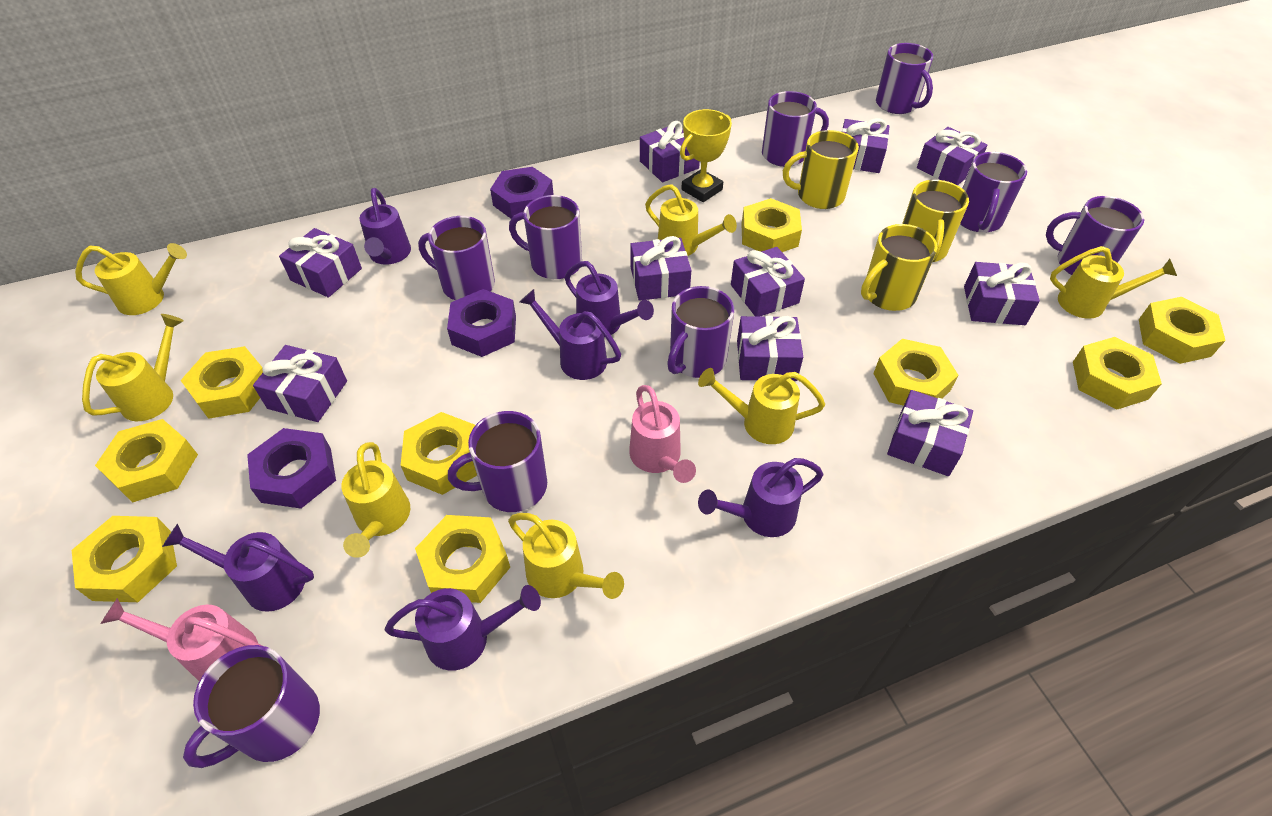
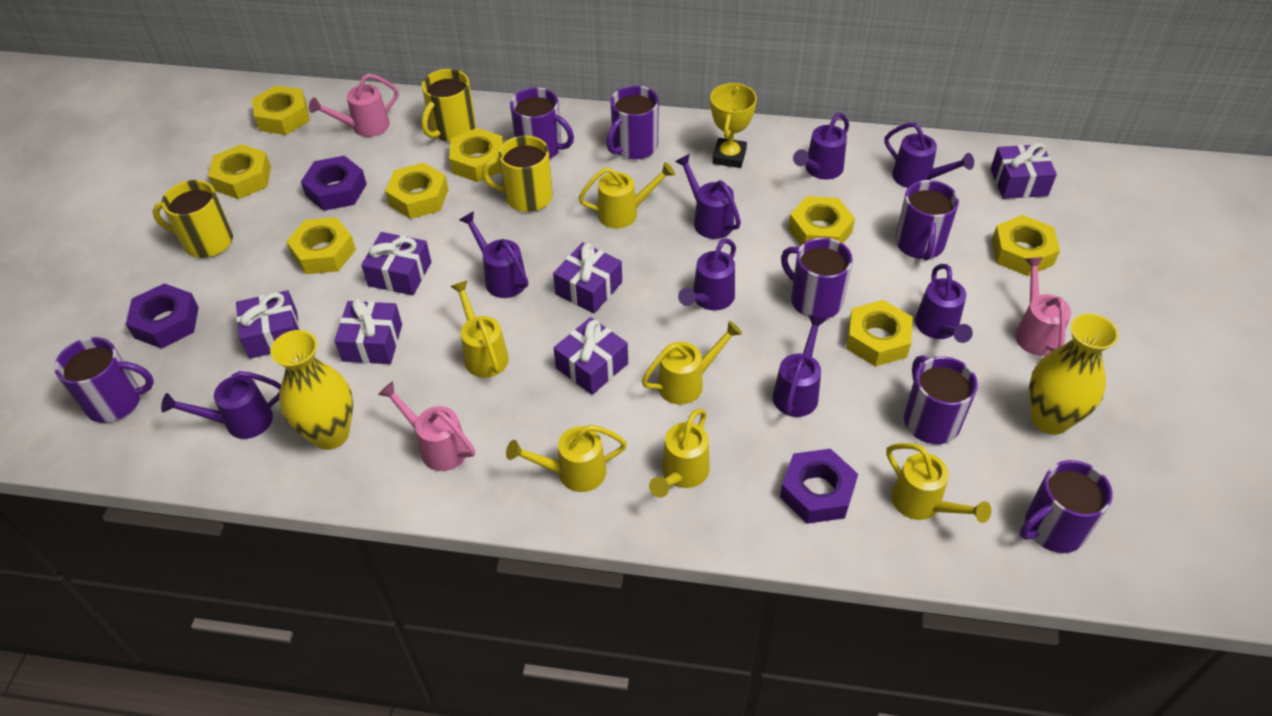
pink watering can: [101,598,262,681] [629,385,696,483] = 2 -> [309,74,399,137] [378,381,475,471] [1015,257,1071,356] = 3
purple gift: [253,345,347,422] [279,228,362,297] [630,236,691,301] [640,121,700,182] [731,247,805,317] [737,316,803,381] [842,118,890,173] [887,390,973,476] [917,127,987,185] [964,262,1040,325] = 10 -> [236,290,300,359] [334,298,402,364] [361,232,431,295] [553,242,622,313] [554,317,628,395] [991,143,1057,199] = 6
purple mug: [183,645,320,768] [418,216,495,300] [448,411,547,512] [509,195,582,279] [667,286,734,378] [762,91,829,167] [876,43,933,114] [960,152,1027,233] [1046,196,1144,275] = 9 -> [54,337,154,423] [510,87,574,159] [606,85,659,159] [781,237,853,319] [895,180,959,261] [904,355,978,444] [1020,460,1113,553] = 7
purple watering can: [162,524,314,612] [359,188,411,265] [385,585,541,671] [520,289,621,380] [565,261,654,337] [698,458,823,537] = 6 -> [161,371,281,439] [460,211,528,298] [675,154,741,239] [678,238,736,310] [773,315,826,417] [793,113,849,180] [885,122,974,188] [915,264,973,343] = 8
yellow nut: [72,516,177,602] [95,419,198,503] [181,346,263,419] [401,412,477,495] [415,515,510,603] [741,198,802,252] [873,339,958,406] [1073,337,1162,409] [1139,297,1226,364] = 9 -> [208,144,271,199] [252,85,310,135] [286,217,356,274] [385,163,448,219] [449,128,503,182] [788,196,855,245] [846,300,913,367] [992,215,1060,276] = 8
yellow vase: none = 0 -> [270,330,353,450] [1029,313,1119,435] = 2
yellow watering can: [75,243,187,315] [82,314,184,421] [341,442,410,558] [508,513,624,599] [645,184,737,256] [698,368,825,444] [1050,246,1177,319] = 7 -> [450,280,509,378] [506,425,627,492] [578,162,675,229] [642,321,742,405] [649,409,710,498] [886,443,991,523] = 6

